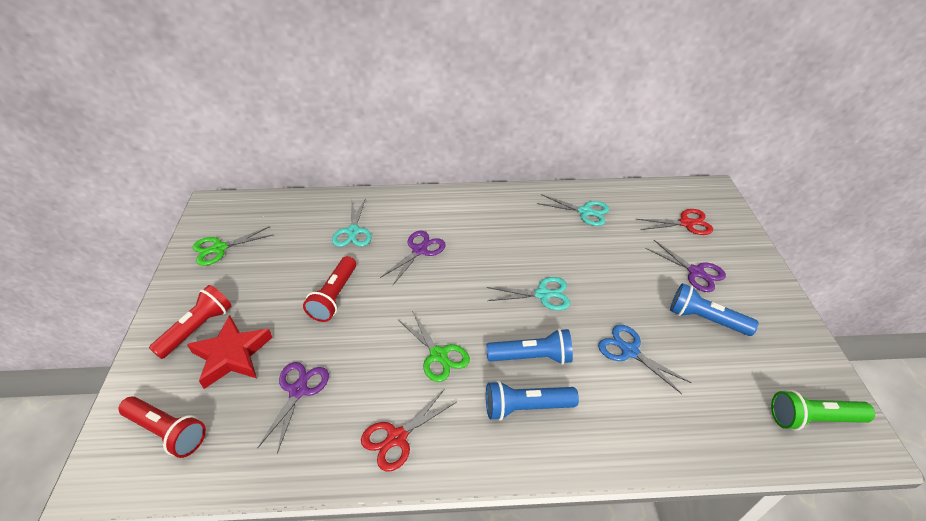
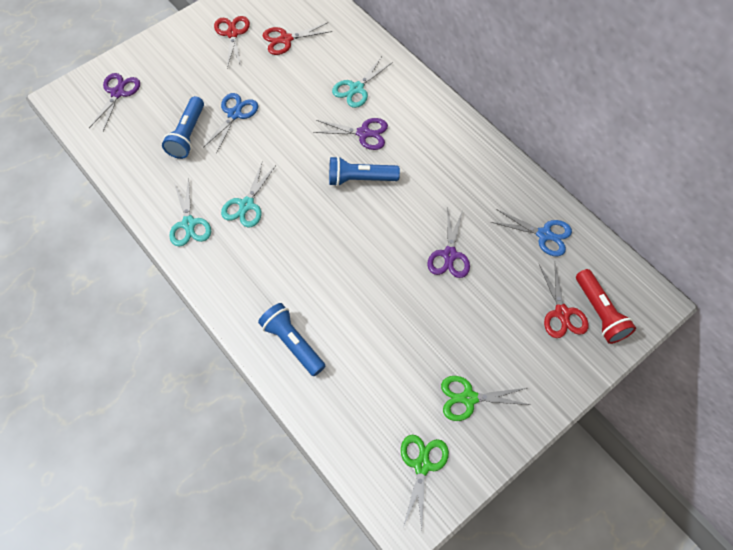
blue scissors: [598,325,691,394] = 1 -> [203,93,258,154] [491,209,572,256] = 2
green flashlight: [771,390,875,431] = 1 -> none = 0
red flashlight: [119,396,206,458] [149,285,231,359] [303,256,356,322] = 3 -> [576,269,636,344] = 1
red scissors: [361,390,456,471] [636,209,713,235] = 2 -> [214,16,250,68] [263,22,332,55] [539,263,589,338] = 3
red star: [187,315,273,389] = 1 -> none = 0

